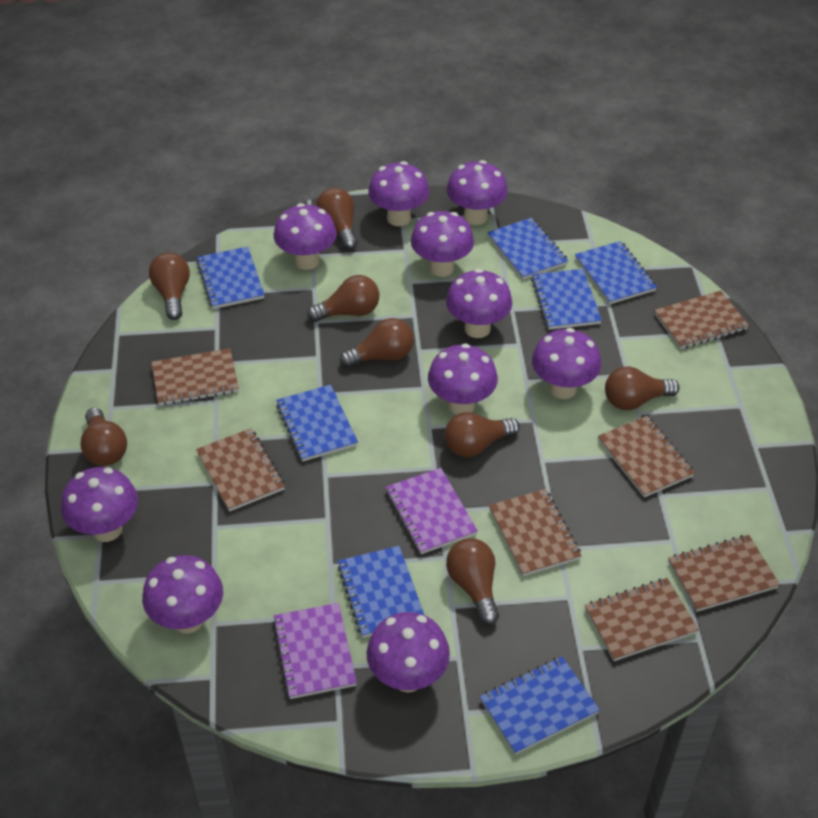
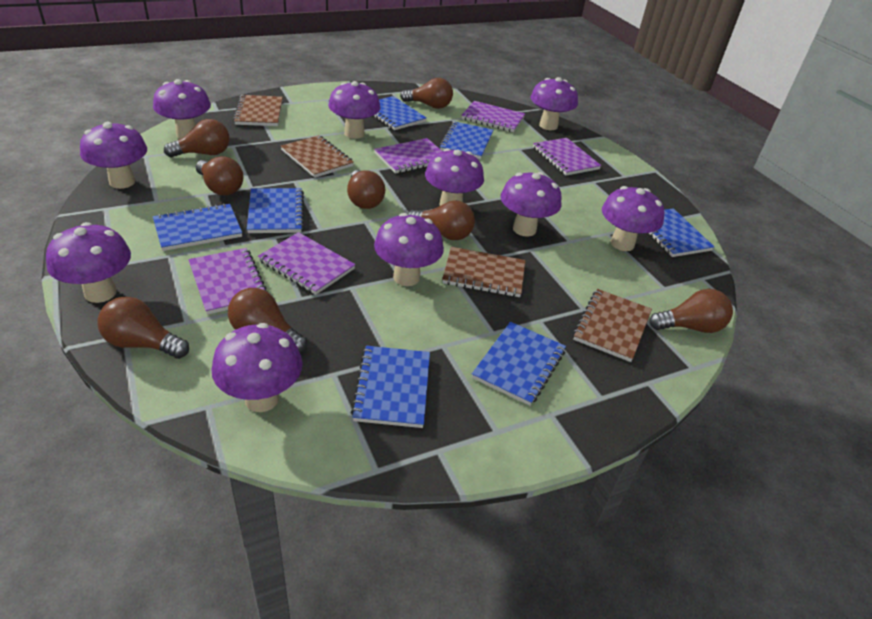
brown notebook: [151,348,239,406] [196,428,285,512] [489,489,581,576] [585,578,699,661] [598,416,695,497] [654,291,749,349] [668,535,780,612] = 7 -> [233,95,283,126] [281,135,354,178] [442,247,526,297] [573,289,652,362] = 4
purple notebook: [272,603,357,699] [386,468,478,554] = 2 -> [189,248,268,315] [258,232,355,295] [374,138,442,174] [461,101,525,132] [533,138,601,176] = 5

